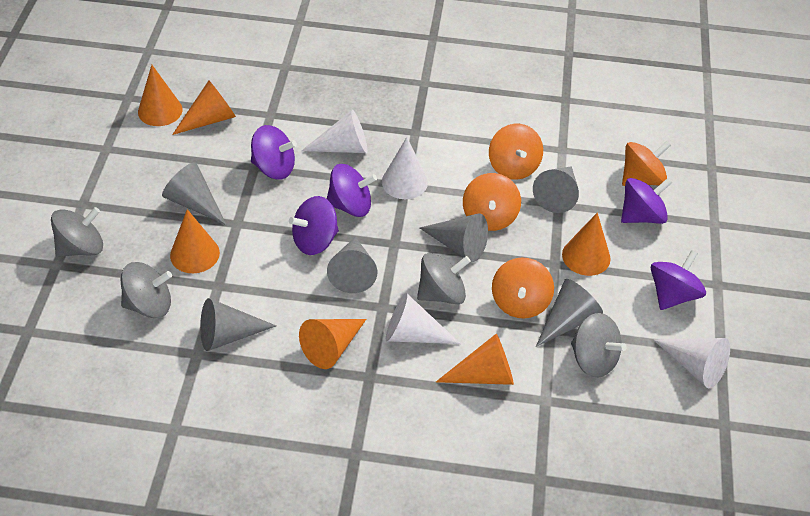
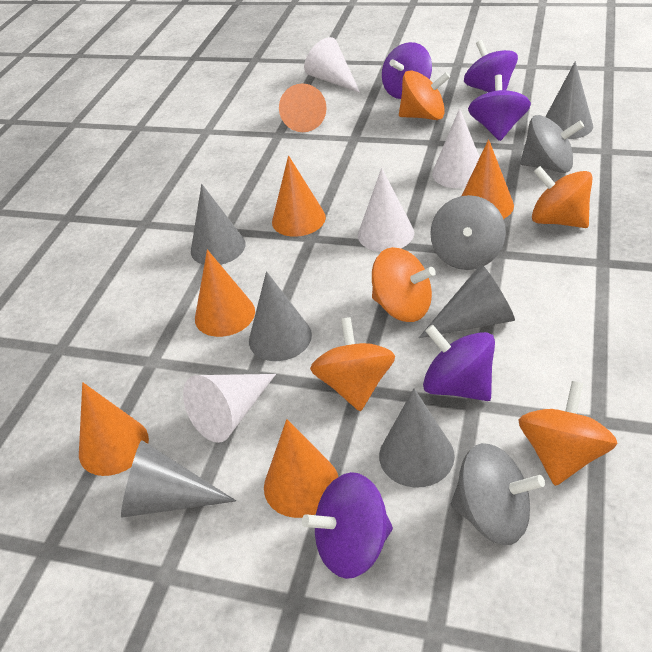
grey spinning top: [51,207,103,257] [121,262,172,318] [417,253,471,304] [571,313,627,378] = 4 -> [430,195,506,270] [451,443,545,545] [520,115,584,173] = 3
orange spinning top: [463,173,521,231] [489,124,543,180] [492,257,554,318] [622,141,671,186] = 4 -> [310,317,395,411] [372,247,436,322] [399,70,450,120] [518,381,618,486] [532,166,592,228] = 5

